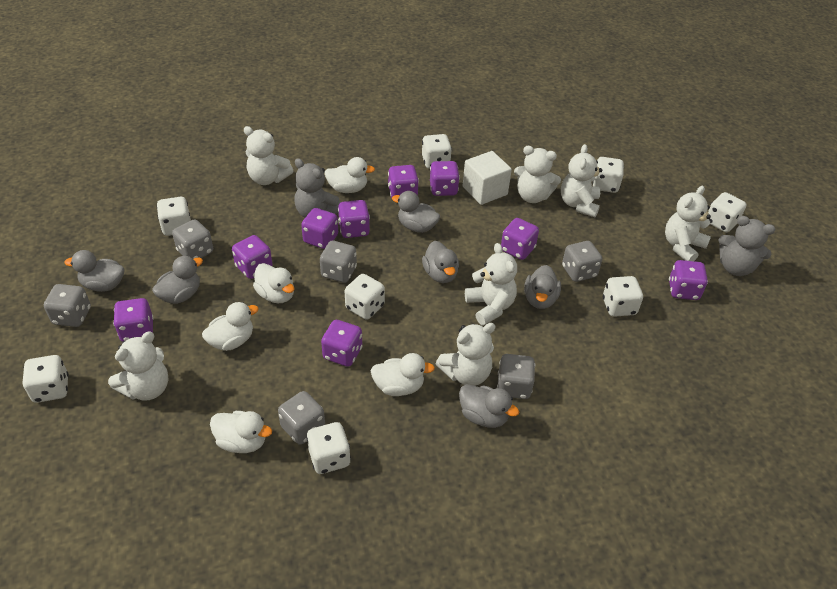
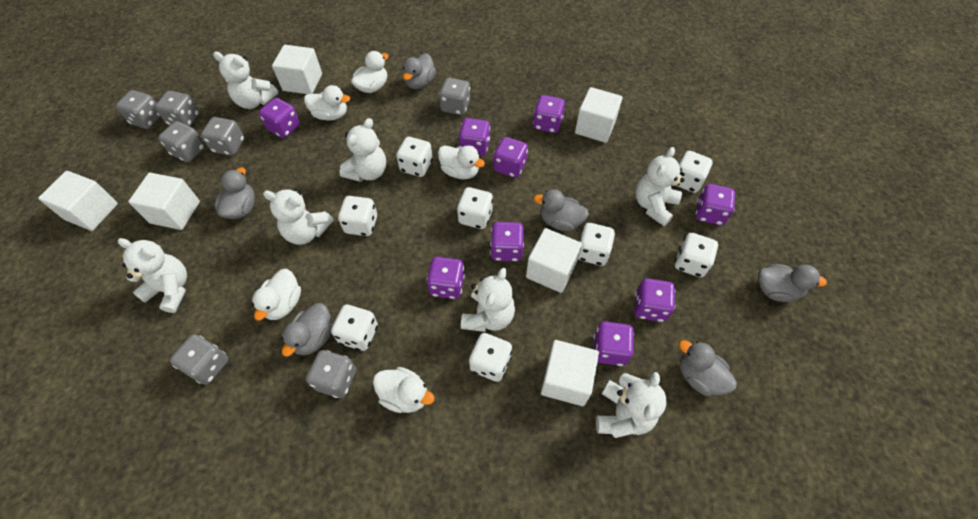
grey dice: [44,284,91,327] [172,219,213,259] [278,391,325,445] [320,241,357,283] [497,354,535,399] [562,241,602,282] = 6 -> [116,90,161,129] [155,91,200,126] [158,121,205,162] [170,334,228,385] [201,117,244,156] [306,350,356,398] [439,78,470,115] = 7
grey teddy bear: [294,158,341,218] [719,216,776,276] = 2 -> none = 0
white cube: [463,151,512,205] = 1 -> [38,171,118,231] [128,173,200,230] [272,45,322,94] [526,228,582,293] [541,340,599,406] [575,87,622,143] = 6

